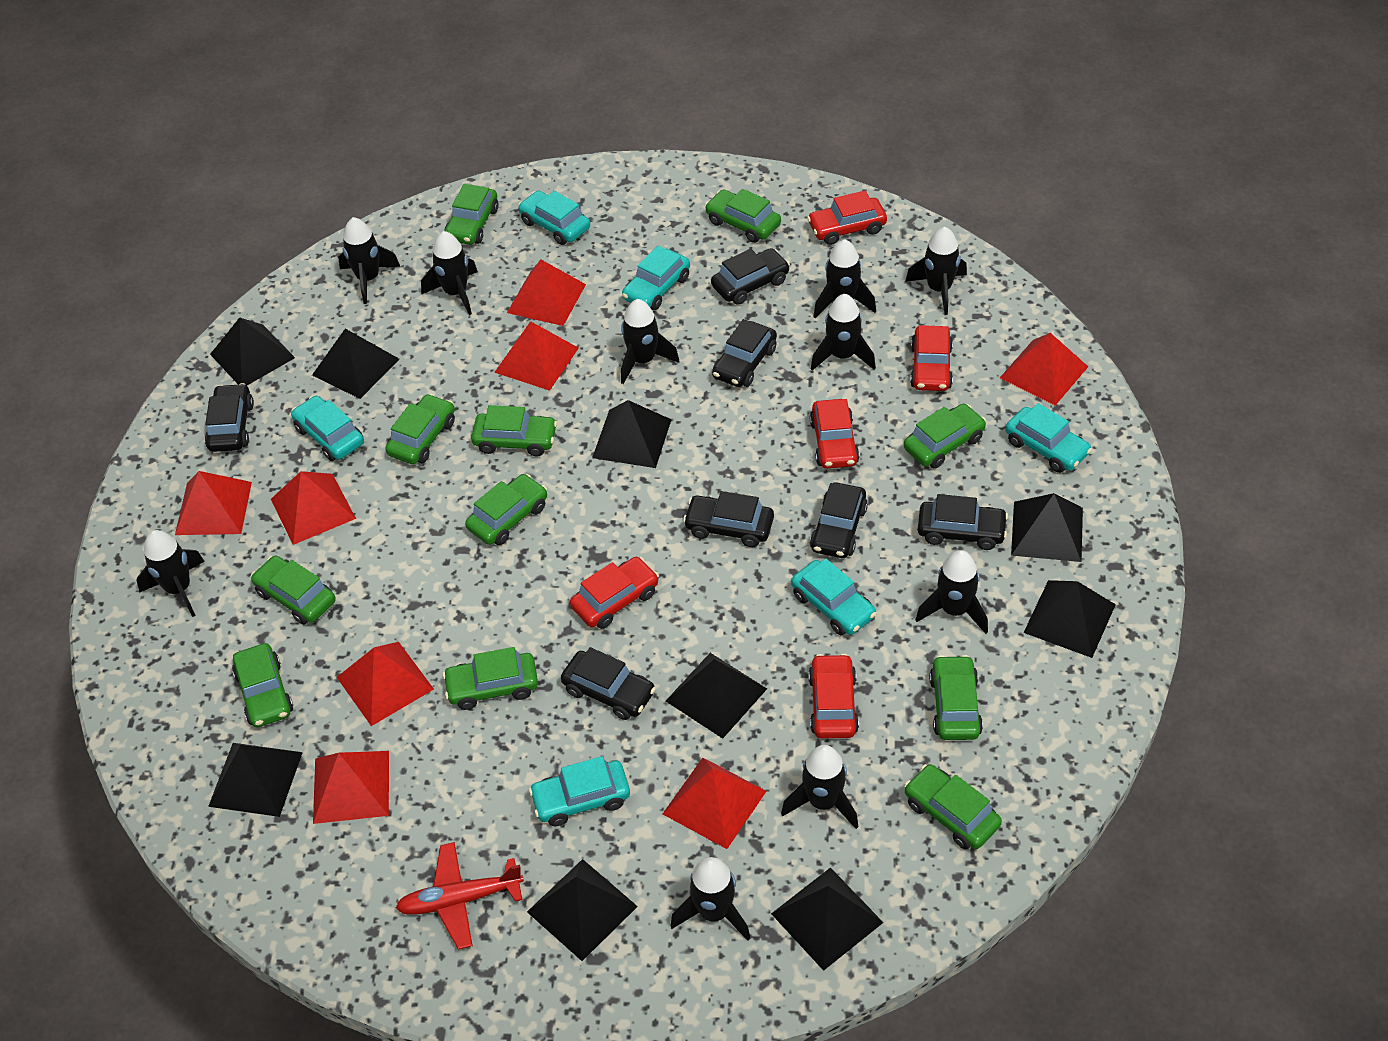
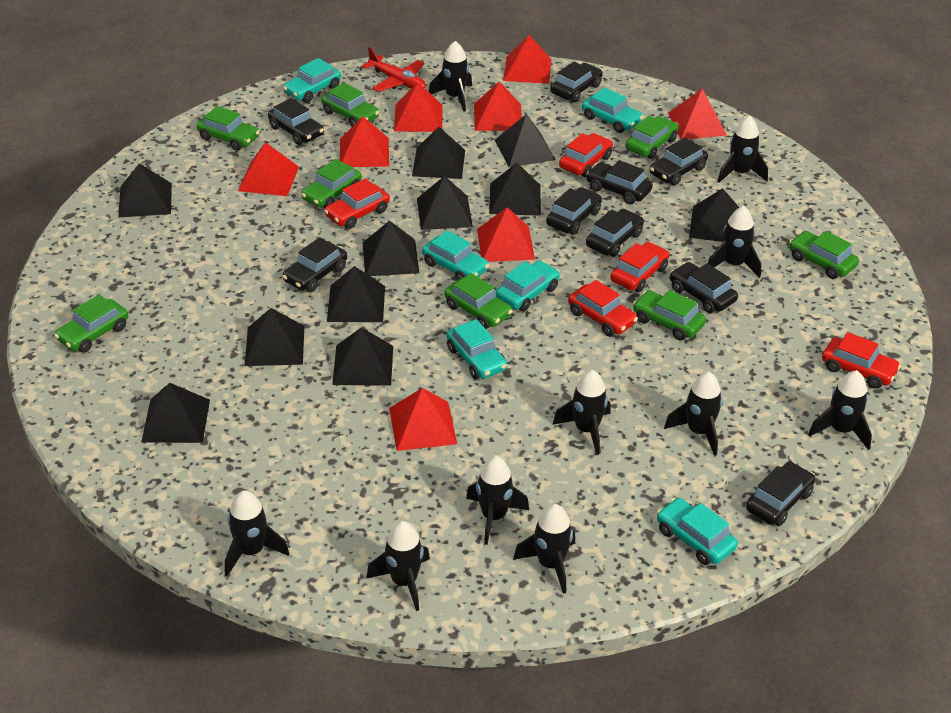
black car: [205,383,254,452] [561,647,656,720] [683,491,774,547] [711,248,790,305] [712,319,777,387] [810,482,868,558] [918,494,1008,550] = 7 -> [268,98,324,145] [282,237,347,292] [546,187,602,234] [550,62,603,102] [586,160,653,204] [586,209,644,257] [650,137,708,185] [670,262,738,313] [746,461,815,526] = 9
black pyramid: [208,743,303,817] [210,317,295,385] [312,329,399,399] [527,859,638,961] [592,400,672,468] [666,653,767,739] [771,867,884,971] [1011,493,1083,562] [1024,580,1116,658] = 9 -> [118,163,172,218] [141,383,210,443] [245,308,304,366] [327,266,385,322] [332,327,393,386] [363,220,419,276] [412,127,465,179] [417,176,473,230] [489,163,541,216] [495,114,556,167] [689,188,740,242] = 11
green car: [232,643,293,727] [251,556,336,625] [385,394,455,464] [442,647,538,710] [444,184,499,245] [465,474,547,545] [471,405,557,457] [705,189,781,243] [904,404,986,469] [904,764,1002,849] [929,655,983,740] = 11 -> [54,295,129,353] [197,106,260,151] [301,159,362,208] [321,83,379,126] [444,273,513,329] [626,116,679,159] [633,290,706,341] [789,231,859,279] = 8

